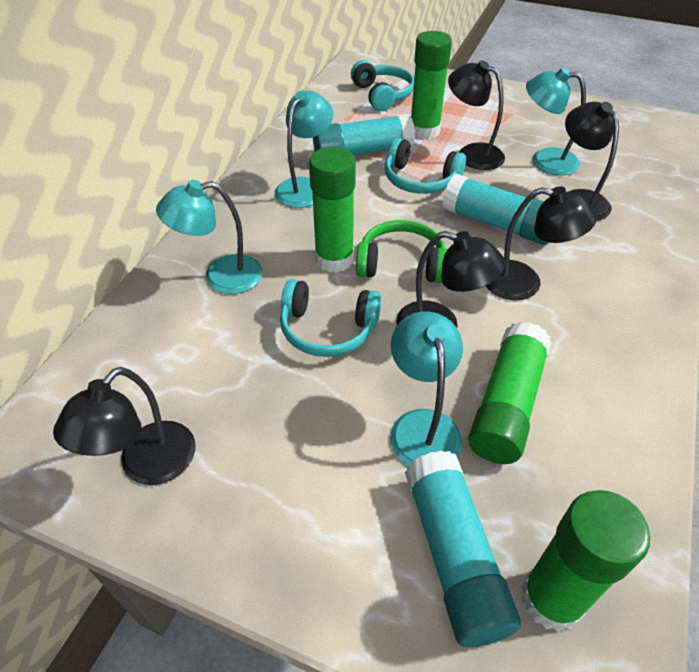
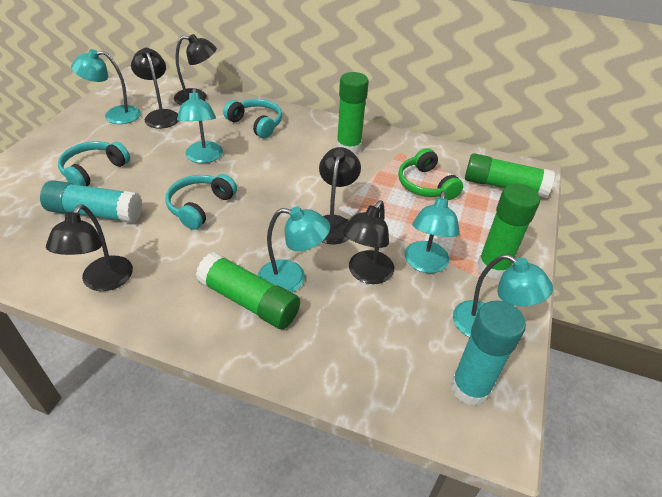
turquoise glue stick: [313,114,415,155] [405,451,521,647] [442,174,549,245] = 3 -> [40,180,142,223] [451,300,526,406] = 2
turquoise lamp: [156,180,263,294] [275,90,333,208] [390,312,463,466] [526,67,586,175] = 4 -> [71,49,141,124] [177,88,223,163] [258,206,330,293] [405,191,460,273] [453,254,553,337] = 5

